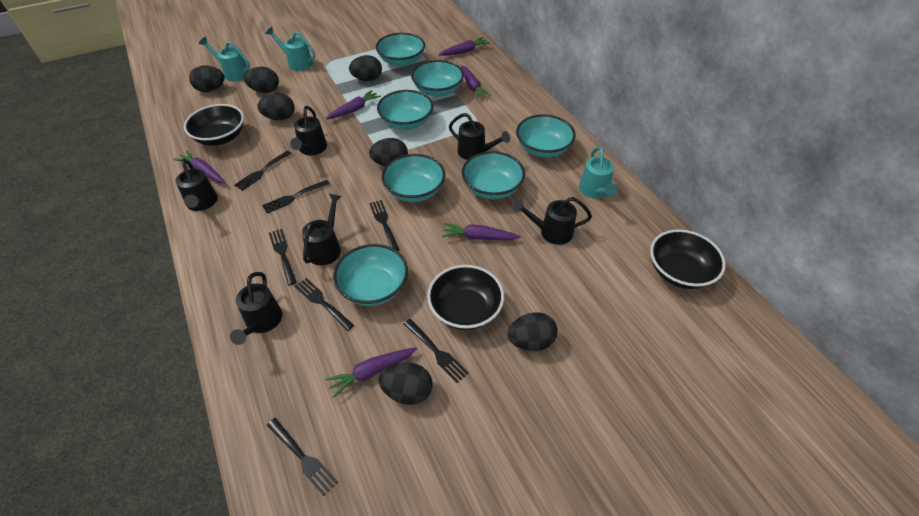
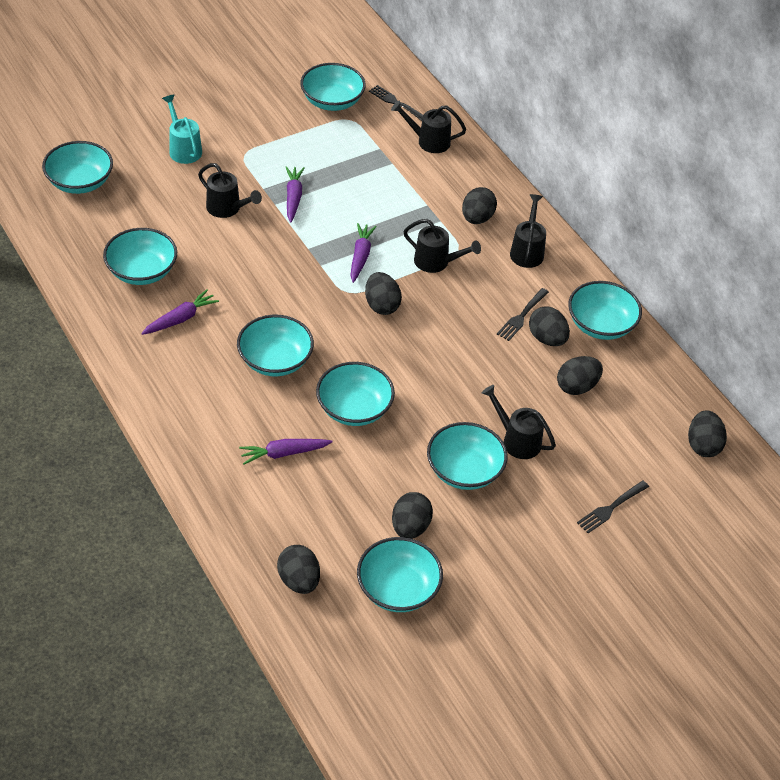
black bowl: [184,104,244,146] [427,265,504,330] [650,229,726,289] = 3 -> none = 0
black fork: [234,150,292,191] [262,180,330,213] [267,418,338,496] [269,229,297,285] [295,278,354,331] [369,200,400,251] [403,319,469,383] = 7 -> [369,85,423,121] [497,288,549,341] [577,481,649,533] = 3
black watering can: [176,159,218,211] [230,272,282,345] [290,106,327,156] [302,194,342,266] [449,113,510,160] [513,197,592,245] = 6 -> [198,163,262,218] [391,101,466,153] [403,219,481,273] [482,385,556,459] [510,194,546,268] = 5
purple carrot: [173,151,225,183] [325,347,417,398] [326,90,381,120] [439,37,490,56] [442,223,521,240] [461,65,491,99] = 6 -> [141,289,219,335] [239,439,332,465] [286,166,304,222] [351,223,377,283] = 4
turquoise bowl: [333,244,408,306] [376,33,425,67] [377,90,433,130] [381,154,445,202] [411,60,464,97] [462,151,525,199] [516,114,576,158] = 7 -> [42,141,113,194] [103,228,177,285] [237,315,314,376] [300,63,366,111] [316,362,395,426] [357,537,443,612] [427,422,508,490] [568,281,642,340] = 8
turquoise watering can: [199,37,250,81] [265,27,315,71] [579,146,617,199] = 3 -> [162,95,202,164] = 1

